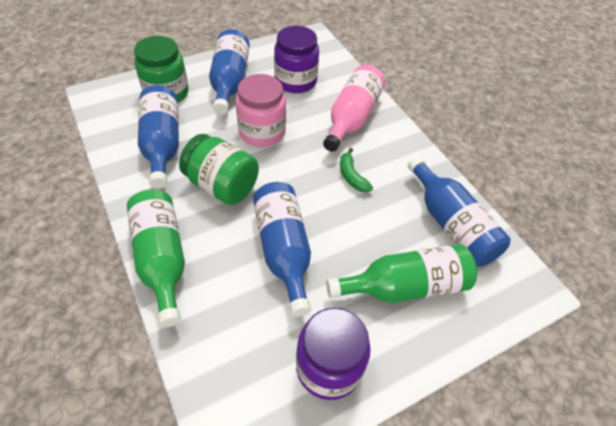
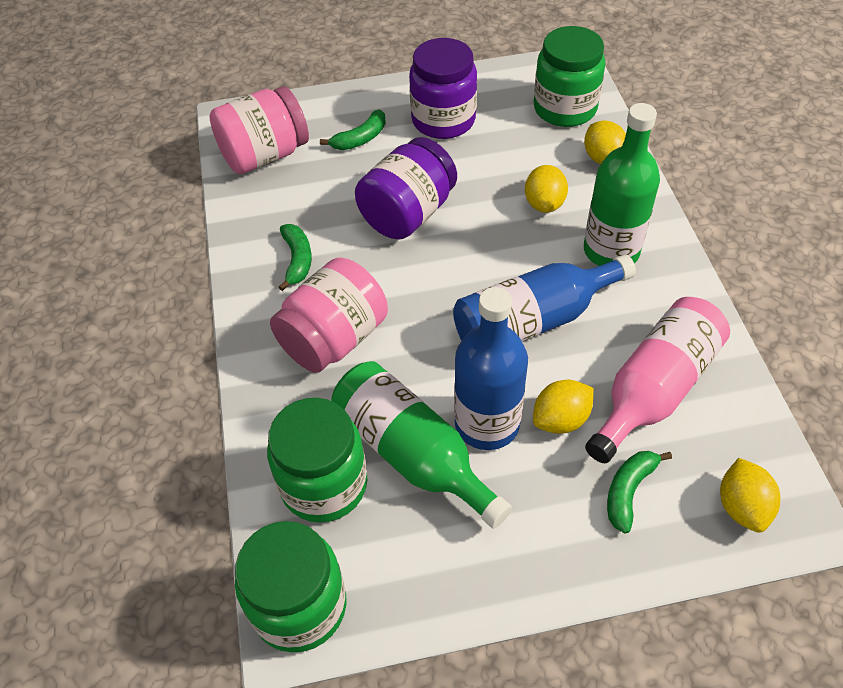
blue bottle: [138,85,179,189] [209,29,250,115] [253,182,311,317] [408,156,511,267] = 4 -> [453,255,636,342] [454,287,528,450] = 2
green banana: [340,148,373,192] = 1 -> [278,224,312,291] [320,110,386,150] [607,451,672,533] = 3
green jar: [134,36,189,102] [179,134,259,205] = 2 -> [235,521,346,652] [267,398,367,523] [533,26,606,127] = 3
pink jar: [236,74,286,147] = 1 -> [209,86,309,174] [270,257,388,373] = 2
yellow lemon: none = 0 -> [525,165,568,213] [533,380,594,434] [584,121,626,164] [720,458,780,532] = 4

